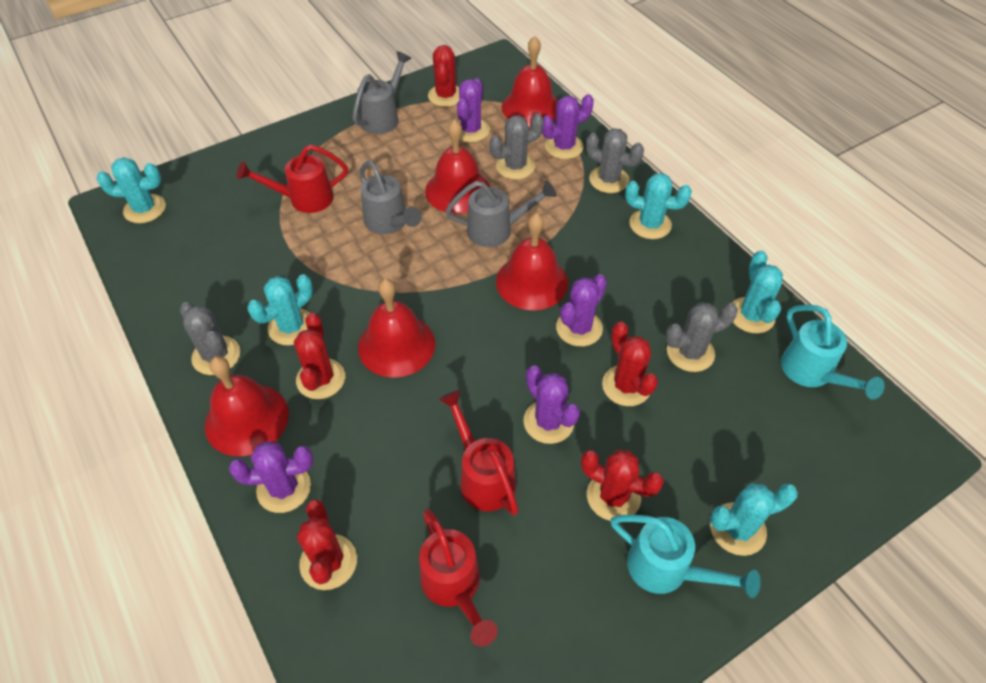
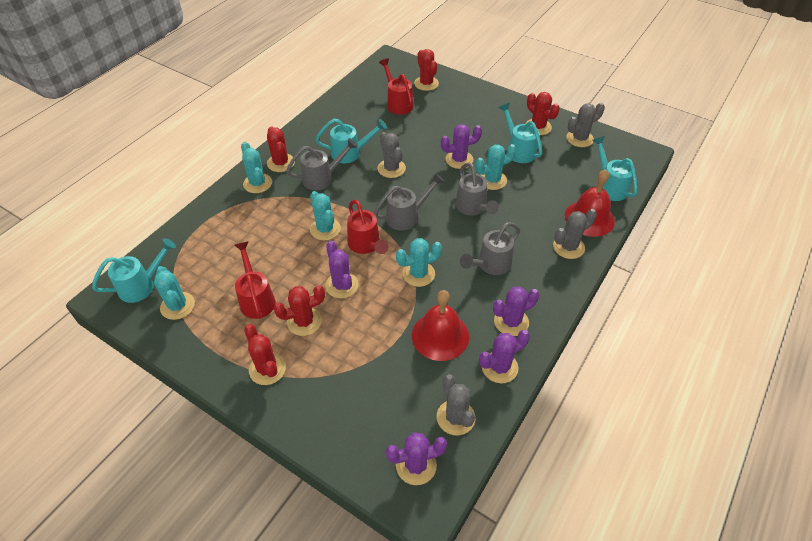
grey watering can: [352,51,412,134] [359,161,421,234] [445,181,557,247] = 3 -> [286,138,358,190] [374,173,445,231] [455,163,499,215] [460,222,520,275] = 4
red bell: [205,356,289,456] [358,279,435,378] [425,119,490,214] [496,213,568,310] [502,36,558,127] = 5 -> [412,290,469,361] [565,169,615,237] = 2
turquoise watering can: [610,514,761,598] [781,305,885,399] = 2 -> [92,238,176,303] [315,119,387,163] [498,103,542,163] [592,136,638,201] = 4

